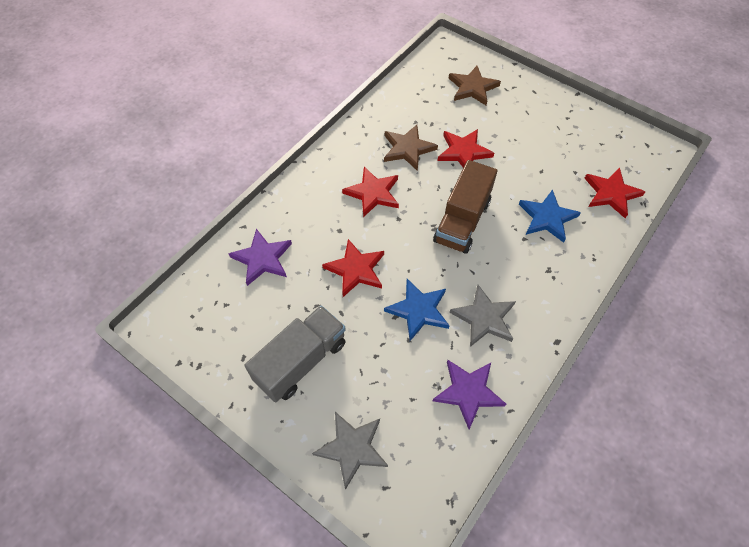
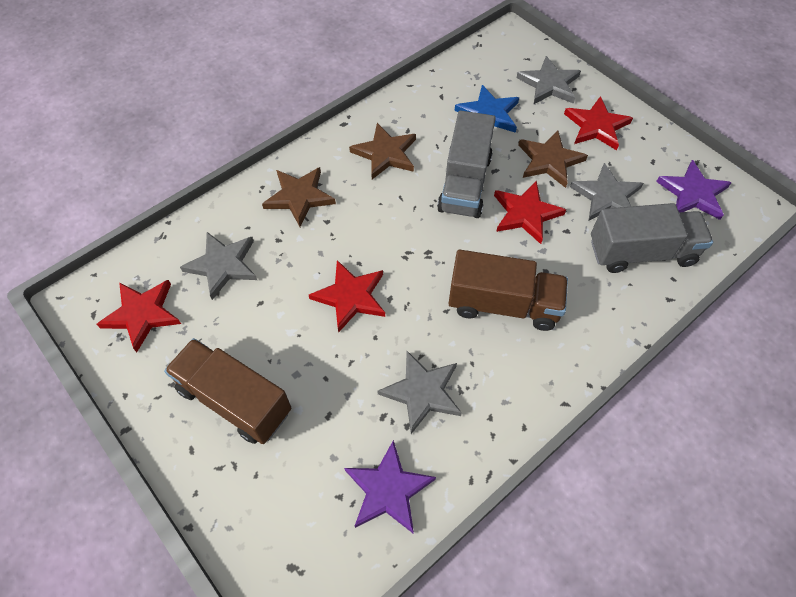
blue star: [384,279,450,341] [519,189,581,243] = 2 -> [454,85,519,133] = 1
brown star: [384,125,438,171] [448,66,501,105] = 2 -> [262,167,336,227] [349,123,416,179] [518,130,588,188] = 3
brown truck: [433,160,497,254] = 1 -> [164,338,291,444] [448,250,568,331] = 2
grey star: [312,412,388,490] [449,285,516,347] = 2 -> [180,232,257,300] [378,351,462,434] [517,56,581,104] [570,163,643,221] = 4
grey truck: [244,306,346,403] = 1 -> [437,111,496,218] [591,203,713,273] = 2

